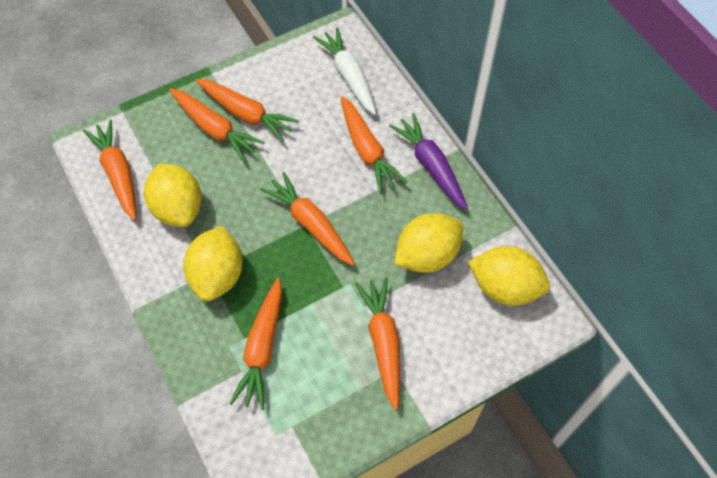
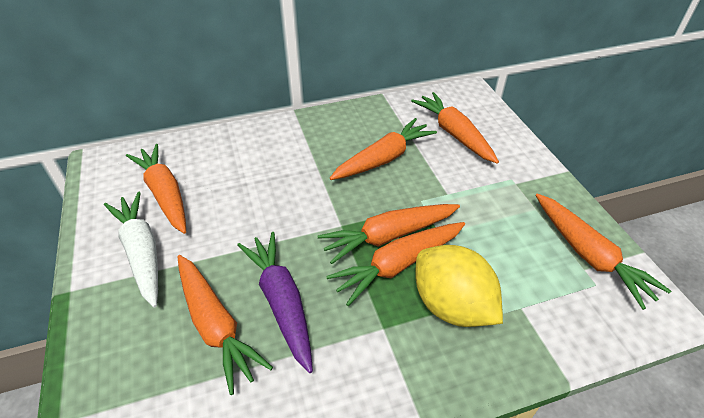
yellow lemon: [144,164,202,227] [183,226,243,301] [394,213,463,273] [468,246,550,305] = 4 -> [415,245,503,327] = 1

